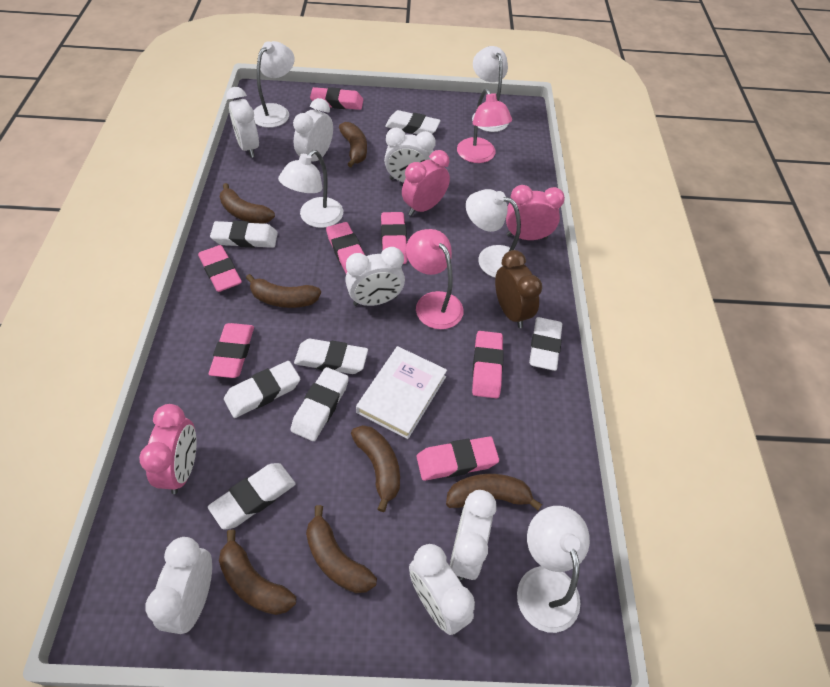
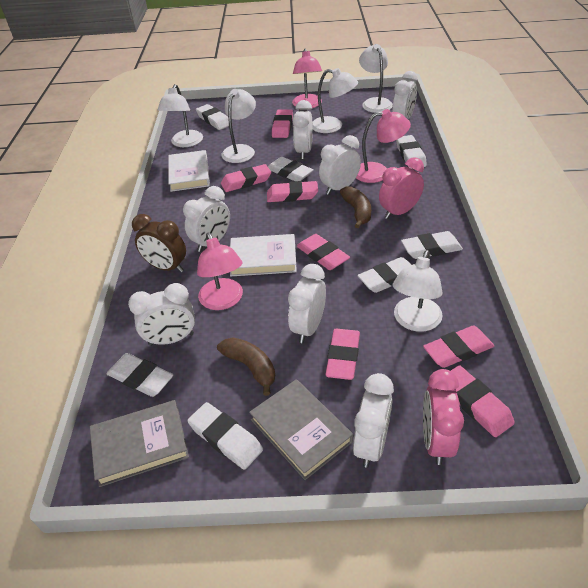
brown banana: [219,529,296,615] [220,183,275,224] [246,274,321,308] [306,505,377,593] [339,122,367,167] [351,425,400,512] [446,474,542,510] = 7 -> [217,337,275,396] [340,186,371,228] = 2
grey book: none = 0 -> [90,400,189,487] [249,379,353,480] = 2
pink clock: [139,404,197,494] [402,150,450,216] [506,185,565,240] = 3 -> [379,157,424,219] [423,369,464,465] = 2
pink lamp: [406,229,464,329] [457,89,512,163] = 2 -> [197,232,243,310] [292,49,322,108] [356,109,411,183] = 3
white book: [356,346,447,439] = 1 -> [168,150,210,192] [230,234,297,276] = 2

